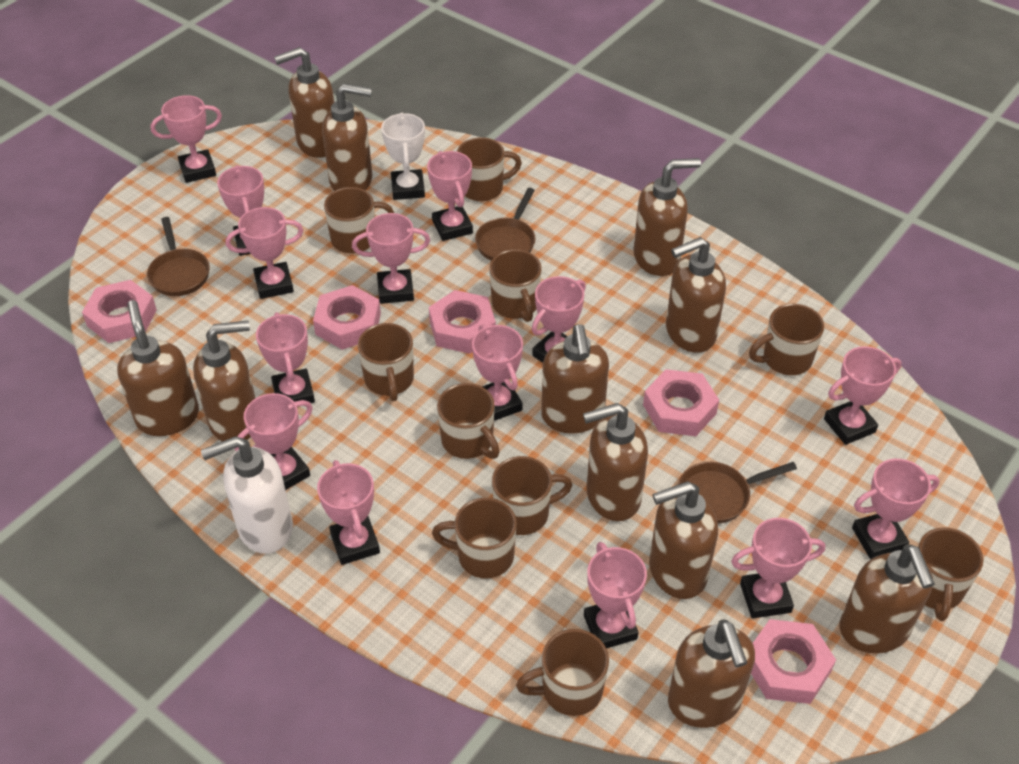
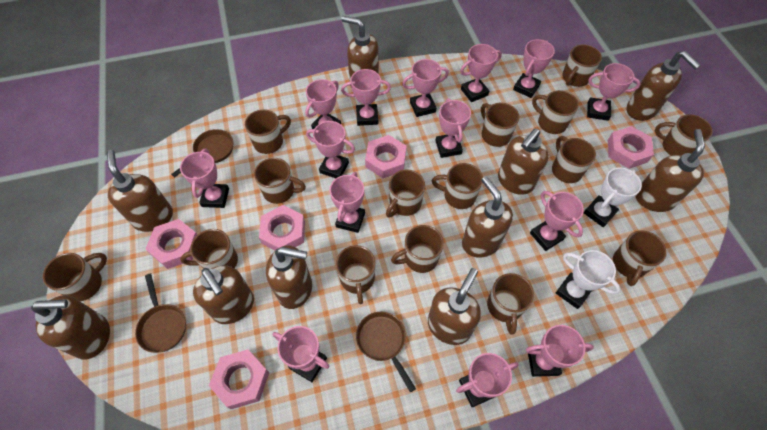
brown mug: [324,187,394,253] [358,323,414,401] [432,498,517,579] [437,383,500,459] [457,137,522,201] [489,249,542,322] [492,456,572,535] [516,629,609,716] [749,304,824,375] [918,527,984,621] = 10 -> [43,253,107,301] [180,229,238,269] [245,109,291,154] [254,158,306,204] [336,245,376,304] [386,169,425,218] [391,225,444,273] [432,163,483,209] [481,103,519,147] [487,273,534,335] [532,90,579,134] [552,136,596,183] [562,44,602,87] [613,230,667,286] [655,114,713,156] = 15
brown soap dispenser: [117,300,199,436] [193,320,255,441] [274,47,334,158] [322,83,372,191] [541,324,609,433] [583,403,648,521] [634,158,701,276] [649,481,718,599] [666,237,726,353] [668,619,755,728] [840,544,935,654] = 11 -> [31,295,110,360] [107,150,173,232] [193,266,254,324] [266,245,312,309] [341,16,379,88] [428,268,481,345] [462,176,513,258] [498,129,549,195] [627,51,701,121] [636,129,705,212] = 10
white soap dispenser: [201,436,293,554] = 1 -> none = 0
white trophy: [381,113,425,200] = 1 -> [556,250,621,309] [584,168,642,227] = 2

